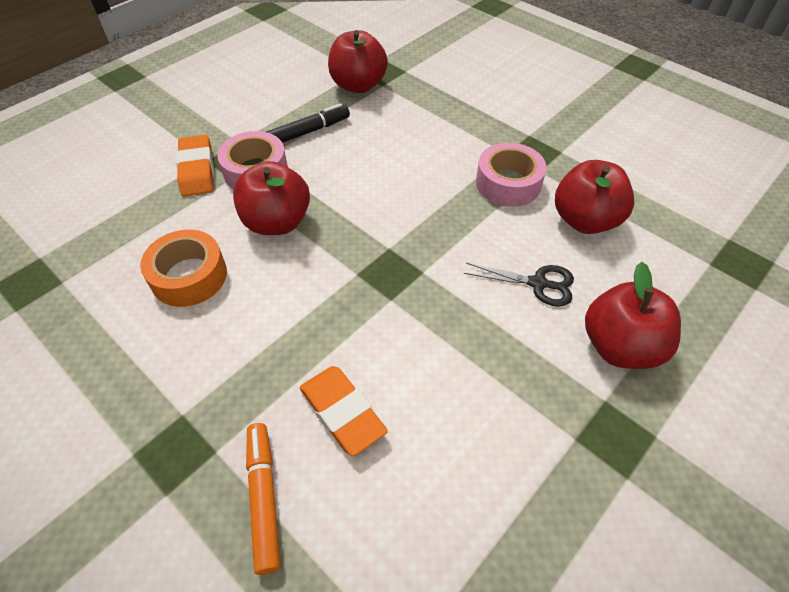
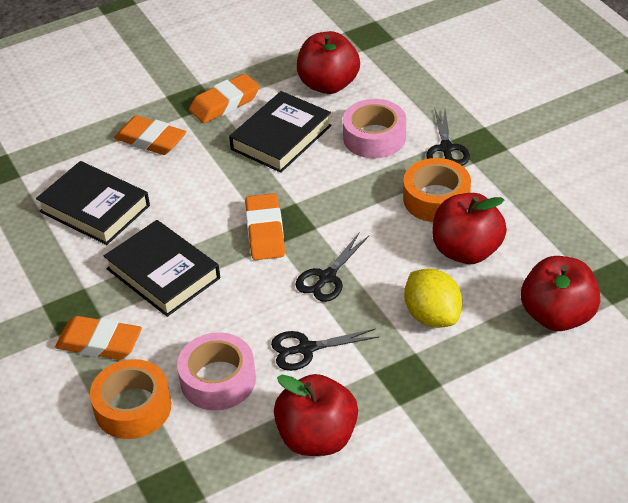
black book: none = 0 -> [36,161,150,245] [104,220,220,317] [229,91,332,173] = 3
black marker: [266,103,350,143] = 1 -> none = 0
black scissors: [464,263,574,307] = 1 -> [271,329,379,371] [295,233,369,302] [426,110,470,166] = 3
orange eraser: [176,135,214,197] [300,366,388,456] = 2 -> [55,316,142,360] [114,115,186,155] [189,73,260,123] [245,193,285,260] = 4
orange marker: [246,423,281,575] = 1 -> none = 0
orange tape: [140,230,227,307] = 1 -> [90,359,171,439] [403,158,471,222] = 2
yellow lemon: none = 0 -> [404,268,462,328] = 1

